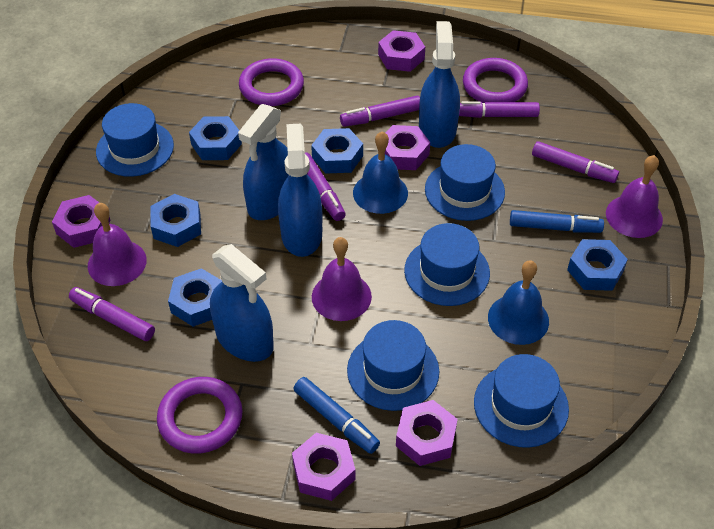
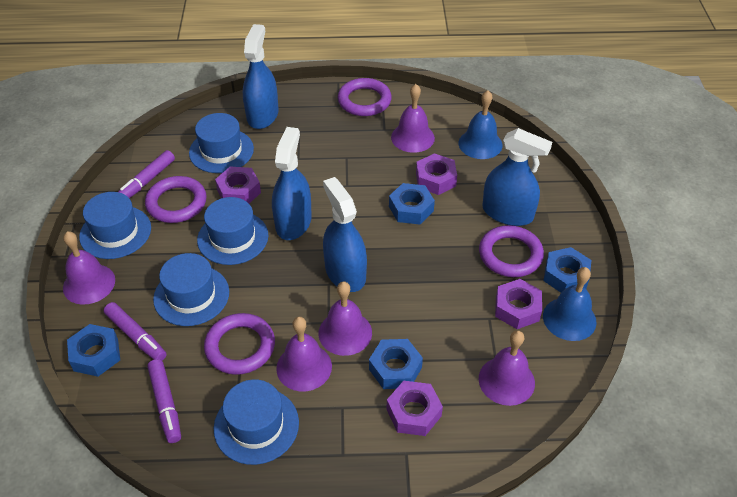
blue marker: [294,377,380,454] [510,210,604,233] = 2 -> none = 0
blue nut: [151,194,201,247] [168,268,222,327] [189,116,242,160] [311,128,363,174] [567,239,628,291] = 5 -> [67,324,120,377] [369,339,423,389] [389,183,435,224] [544,247,592,293] = 4
purple bell: [88,203,147,286] [312,237,372,321] [606,155,663,238] = 3 -> [63,231,115,305] [276,317,332,391] [318,281,372,356] [391,84,435,153] [479,330,535,406] = 5
purple marker: [69,287,155,341] [305,152,346,221] [340,96,420,127] [459,101,540,118] [532,141,619,183] = 5 -> [104,302,167,361] [118,150,175,198] [147,359,181,443] = 3
purple nut: [52,195,111,248] [292,433,355,501] [378,30,425,72] [385,125,430,170] [396,400,458,466] = 5 -> [215,167,261,203] [387,381,443,436] [416,153,457,195] [495,279,542,329] = 4
purple ring: [157,377,242,454] [239,58,304,106] [463,58,528,103] = 3 -> [145,176,207,223] [204,313,275,375] [338,78,392,116] [479,225,544,277] = 4

